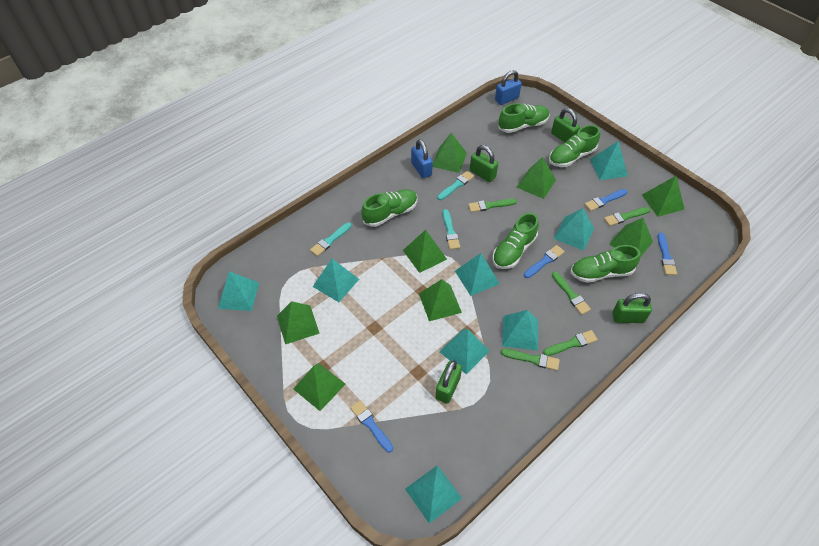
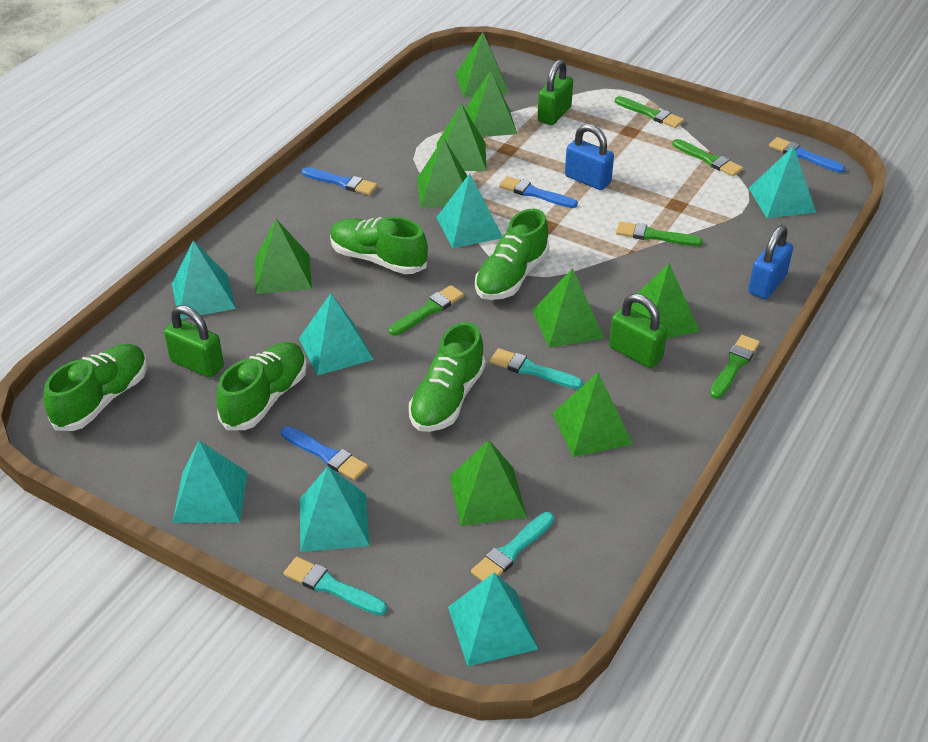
green padlock: [435,360,462,404] [470,145,498,182] [551,108,580,142] [612,293,652,323] = 4 -> [164,305,224,378] [538,59,573,125] [609,294,667,368] = 3
green pyramid: [277,301,320,344] [294,363,345,411] [403,230,447,273] [419,279,462,321] [432,133,467,173] [517,157,556,199] [609,218,653,257] [642,176,684,217] = 8 -> [255,219,312,294] [417,138,467,208] [437,103,487,171] [450,440,527,526] [456,32,509,98] [465,71,517,137] [532,268,604,348] [553,372,633,457] [631,263,699,339] = 9
turquoise pyramid: [218,271,259,311] [313,259,359,302] [405,465,462,524] [439,329,490,374] [455,253,500,296] [502,310,538,350] [554,208,594,251] [590,141,628,180] = 8 -> [172,241,236,319] [172,441,248,523] [299,293,374,376] [299,466,370,552] [436,173,503,248] [448,573,538,666] [749,146,816,218] = 7

